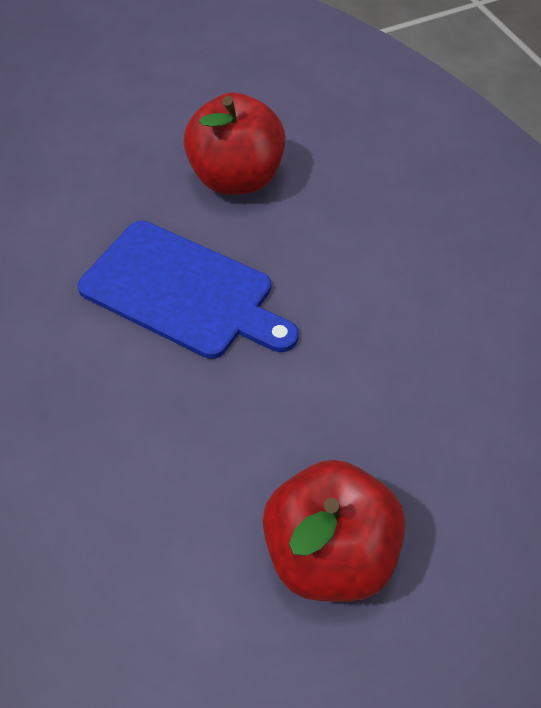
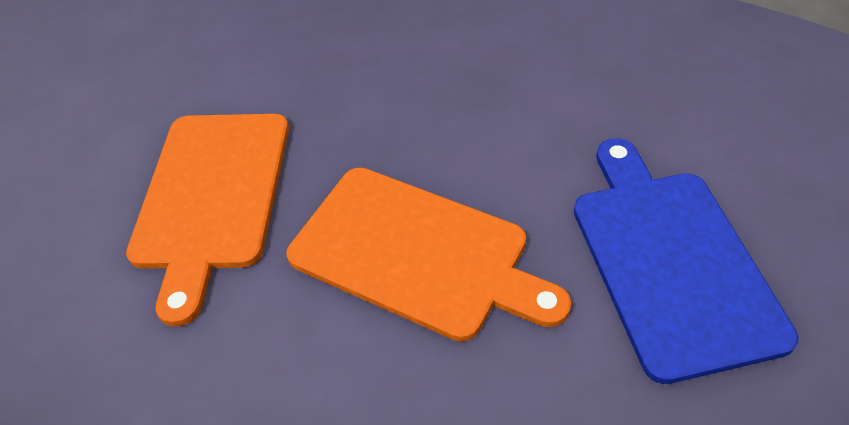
orange cutting board: none = 0 -> [126,114,289,327] [286,167,571,342] = 2
red apple: [183,93,286,195] [262,460,405,602] = 2 -> none = 0

